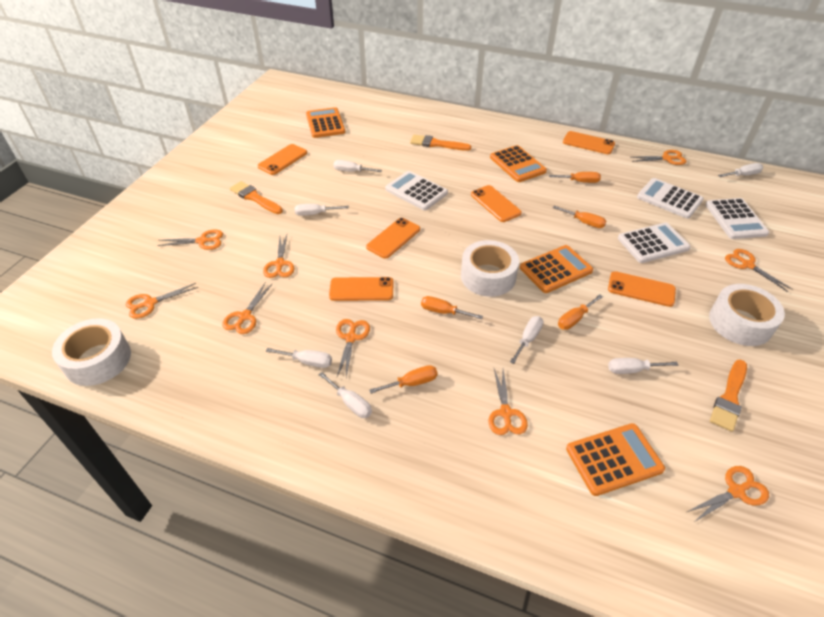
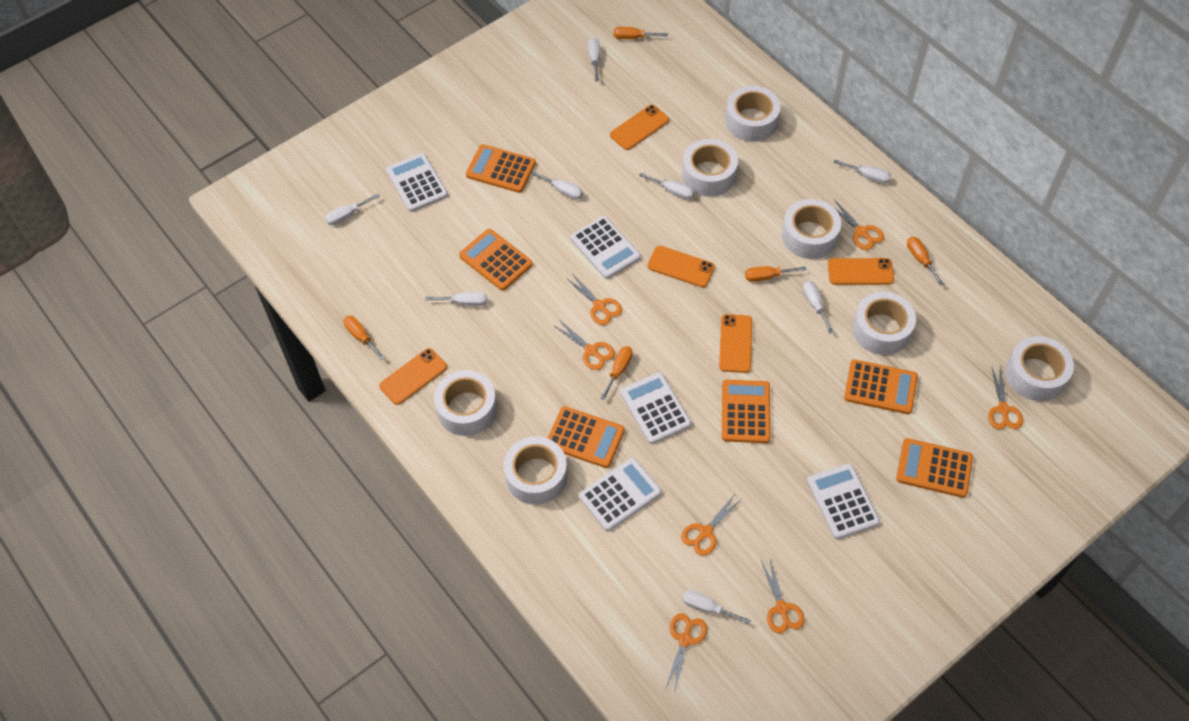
orange brush: [230,181,283,214] [410,135,471,151] [710,359,747,432] = 3 -> none = 0
orange calculator: [306,107,345,138] [490,145,547,182] [520,245,593,293] [566,423,665,496] = 4 -> [459,229,533,291] [466,144,536,193] [548,406,625,468] [722,380,771,443] [844,359,918,414] [896,438,973,498] = 6
orange phone: [257,144,307,175] [329,277,393,301] [366,218,420,259] [471,185,522,222] [563,131,615,154] [608,271,676,307] = 6 -> [379,348,447,405] [610,105,669,150] [647,246,715,287] [719,314,752,373] [828,258,894,285] = 5
orange scissors: [126,283,198,319] [157,230,223,250] [222,283,272,334] [263,235,295,278] [336,319,370,377] [489,369,528,435] [631,150,686,165] [687,466,769,522] [725,249,792,292] = 9 -> [553,320,615,370] [566,273,622,325] [665,613,707,692] [681,493,743,556] [761,559,805,633] [834,200,884,250] [988,366,1023,429] = 7
white calculator: [385,171,448,210] [618,223,691,263] [637,178,704,219] [705,198,769,239] = 4 -> [386,153,448,212] [571,216,641,279] [579,458,662,531] [620,372,691,444] [807,463,880,539] = 5
white screwdriver: [266,348,332,368] [295,204,349,216] [319,372,372,418] [333,160,382,172] [510,316,543,364] [608,358,678,374] [718,163,763,177] = 7 -> [325,194,380,225] [425,292,487,306] [531,171,583,200] [588,38,600,81] [639,173,694,200] [682,590,751,624] [803,281,833,333] [833,160,891,184] = 8
white tape: [52,318,131,386] [461,240,519,297] [709,284,785,346] = 3 -> [434,370,497,436] [504,436,567,505] [682,139,738,197] [725,86,781,142] [782,199,841,259] [853,292,916,355] [1006,336,1074,401] = 7

